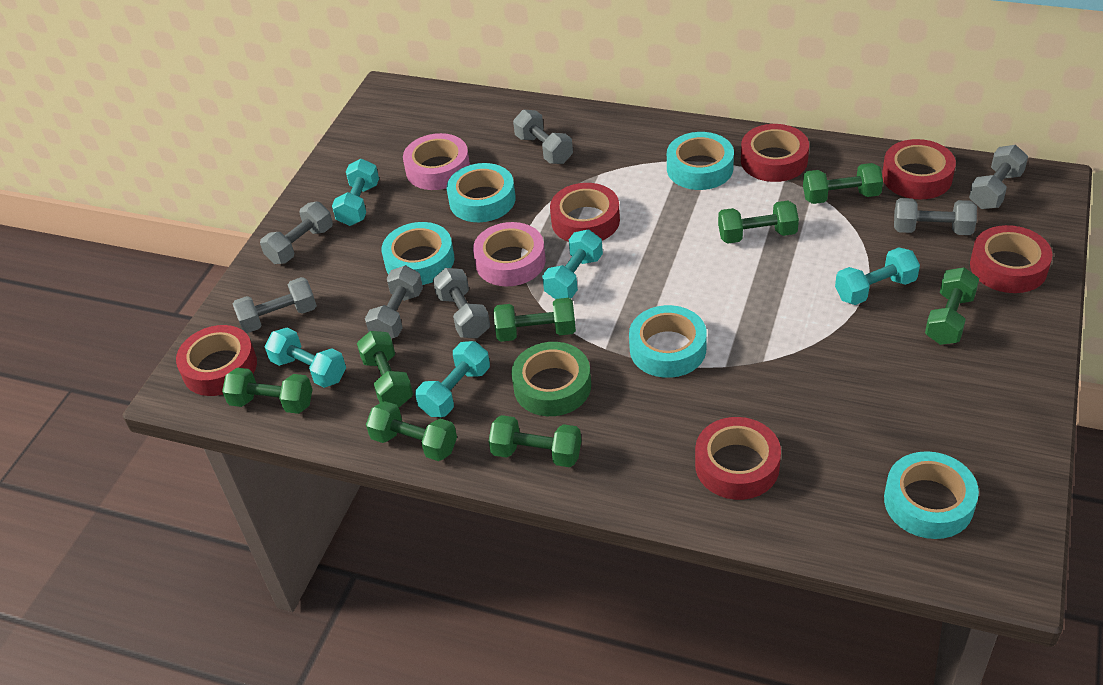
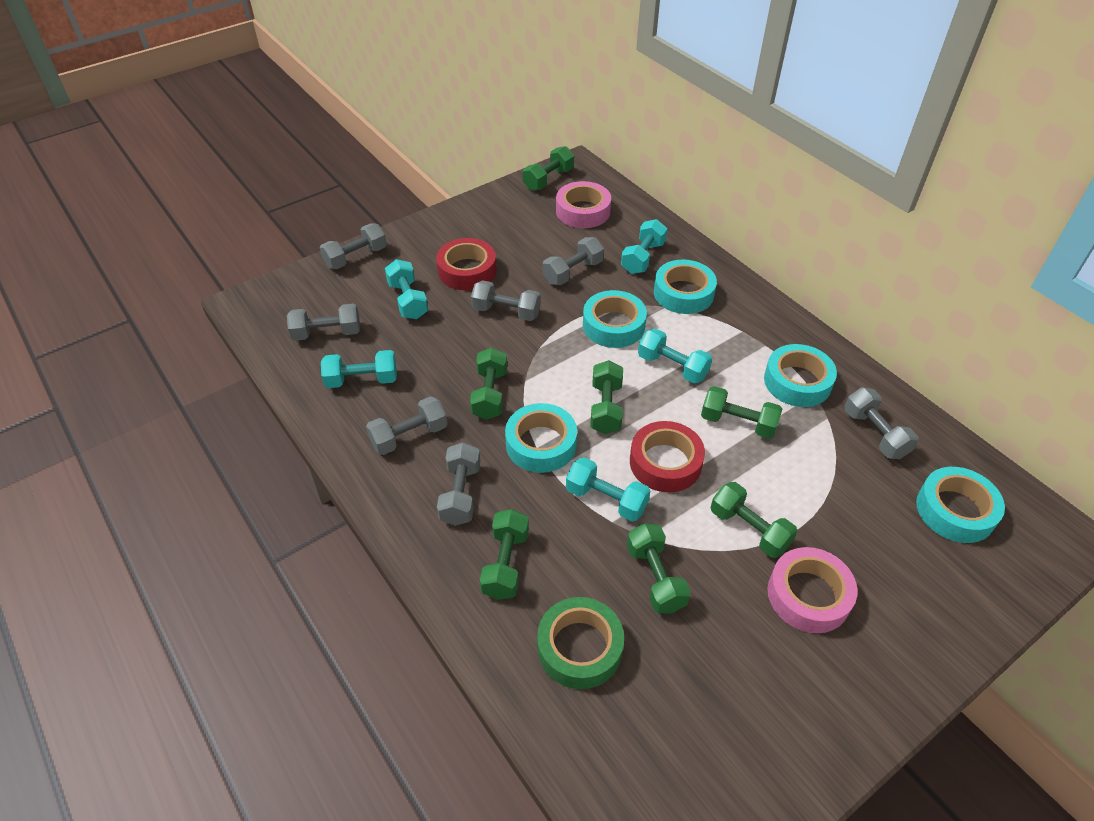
green dumbbell: [222,368,313,414] [357,331,413,407] [366,401,457,461] [489,415,581,467] [493,298,576,342] [718,201,799,243] [803,163,883,204] [925,267,979,345] = 8 -> [470,347,507,420] [480,509,529,600] [523,146,574,191] [590,360,623,434] [627,523,691,613] [701,386,782,439] [711,482,797,558] = 7
red tape: [176,325,257,396] [550,183,620,242] [695,417,781,500] [741,124,809,182] [882,139,956,199] [970,225,1052,293] = 6 -> [436,238,497,290] [630,421,705,492] = 2

